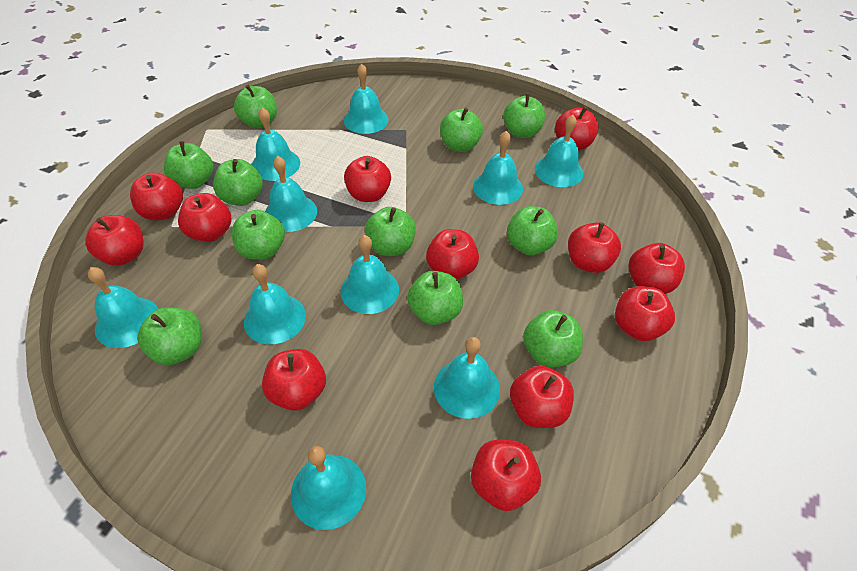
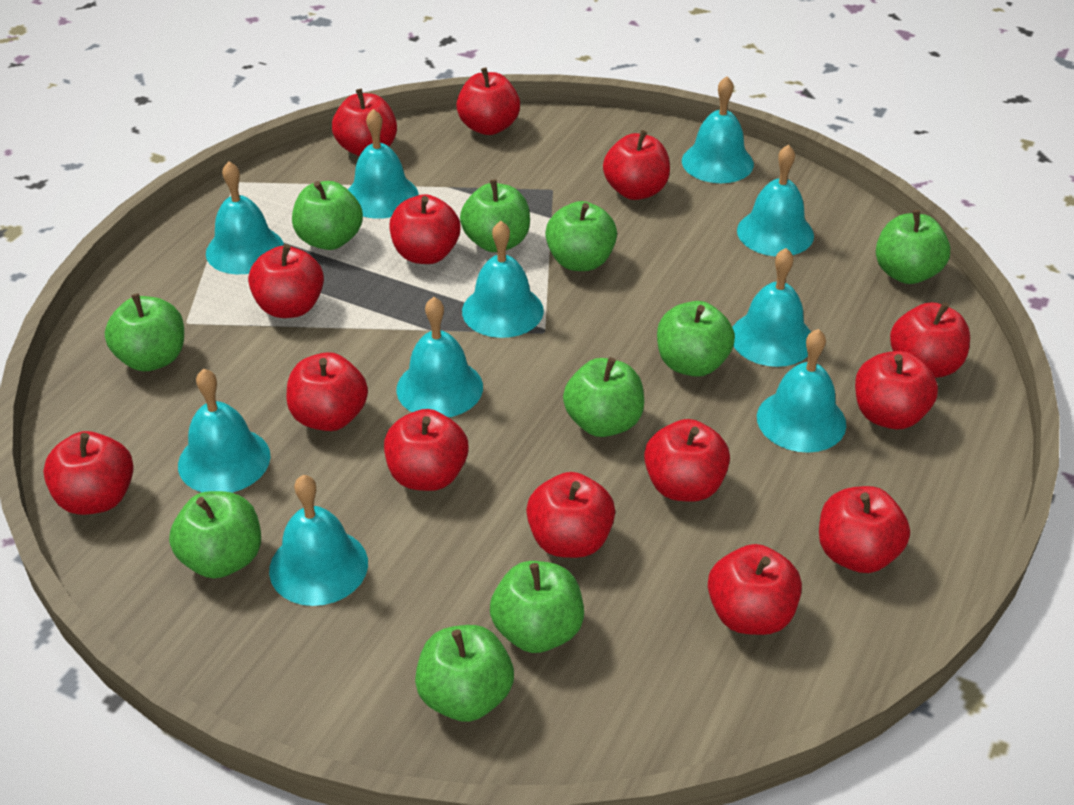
green apple: [137,308,201,365] [164,141,213,189] [213,159,263,206] [232,210,285,260] [234,85,277,128] [365,207,416,256] [407,271,463,325] [440,107,483,152] [503,93,546,138] [507,206,558,255] [523,310,583,367] = 11 -> [105,293,184,371] [169,491,261,578] [292,181,363,250] [415,625,514,722] [460,179,530,252] [490,561,584,653] [545,201,617,271] [563,357,644,437] [657,301,735,377] [876,210,950,284] = 10
red apple: [85,215,144,266] [130,173,183,220] [178,193,231,242] [262,349,326,411] [344,156,391,202] [426,229,479,279] [471,440,541,511] [510,366,574,428] [555,106,599,151] [568,222,621,273] [615,286,675,341] [628,243,685,294] = 12 -> [43,431,134,515] [248,244,324,318] [286,352,368,431] [332,89,397,156] [384,409,468,491] [390,194,460,264] [456,67,520,135] [526,472,615,558] [603,130,670,200] [644,419,730,502] [708,544,802,635] [819,486,910,573] [855,351,938,429] [890,302,970,378] = 14

